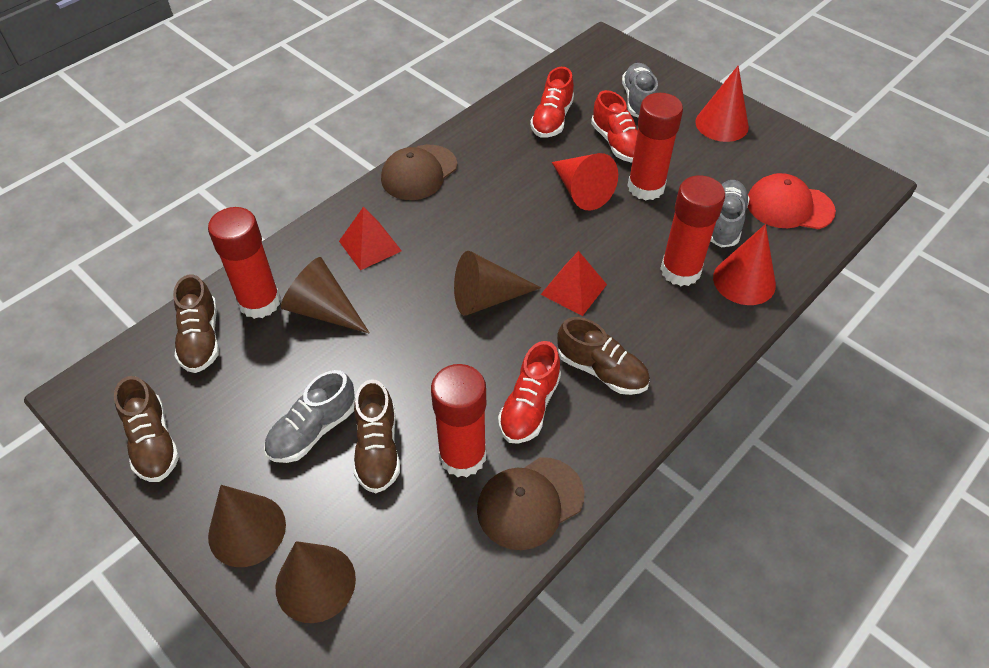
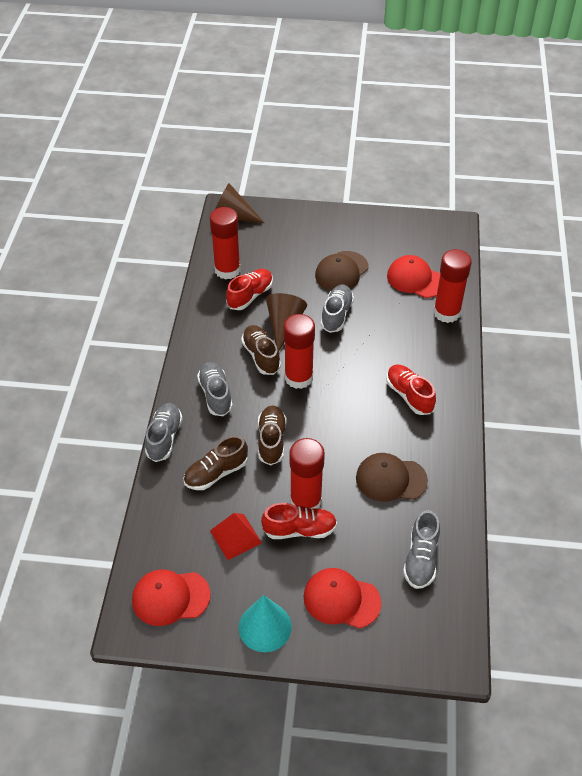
brown cone: [208,485,286,567] [276,541,356,623] [281,257,370,334] [454,251,541,316] = 4 -> [215,183,264,223] [266,293,307,351] = 2
brown shoe: [114,376,179,482] [173,274,219,373] [353,379,400,493] [557,317,650,395] = 4 -> [184,436,248,490] [241,325,281,375] [258,405,286,465] = 3
grey shoe: [264,370,355,463] [622,63,658,118] [710,180,750,248] = 3 -> [145,403,183,462] [197,362,233,416] [321,285,354,333] [403,510,440,589] = 4
red cap: [748,173,836,229] = 1 -> [132,569,211,626] [304,568,381,629] [387,255,440,298] = 3
red cone: [552,153,618,210] [695,66,749,142] [713,224,776,305] = 3 -> none = 0
red pyramid: [339,207,402,270] [540,251,607,316] = 2 -> [210,513,262,560] = 1
turquoise cone: none = 0 -> [238,595,292,652] = 1

